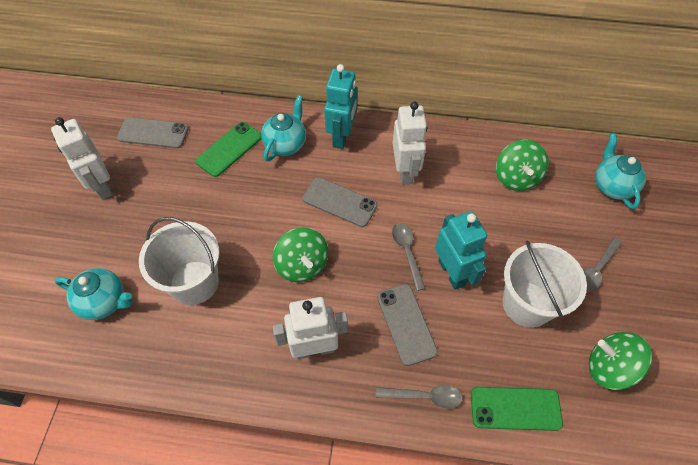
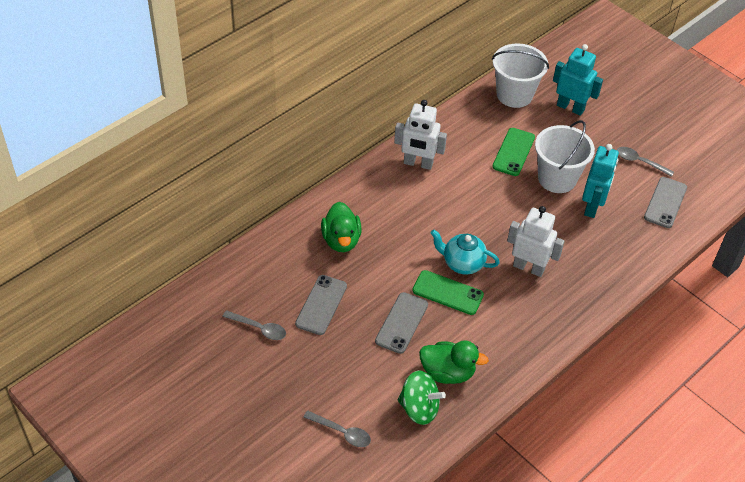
green duck: none = 0 -> [321,202,362,252] [419,340,489,384] = 2
green spinning top: [273,227,328,282] [496,140,549,191] [589,332,652,390] = 3 -> [398,370,446,425] = 1
turquoise teapot: [54,268,132,320] [261,95,306,161] [595,133,646,209] = 3 -> [431,230,500,275] = 1
white robot: [51,117,113,200] [273,297,348,360] [393,102,427,185] = 3 -> [394,100,447,170] [507,206,564,277] = 2

